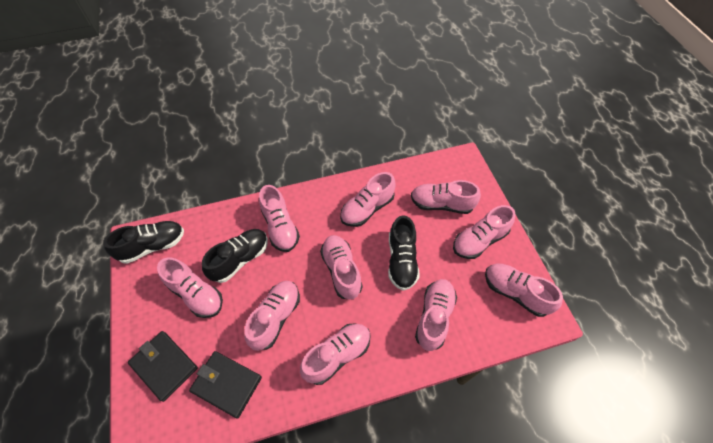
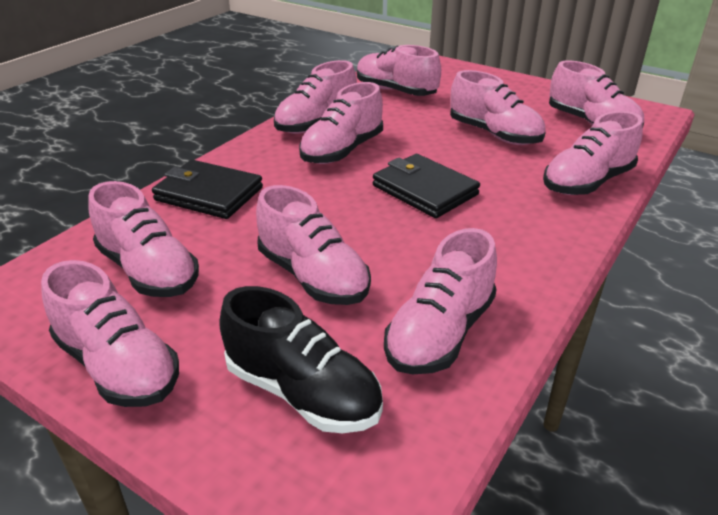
black shoe: [103,221,184,264] [202,229,268,283] [388,215,420,291] = 3 -> [219,286,383,433] = 1

